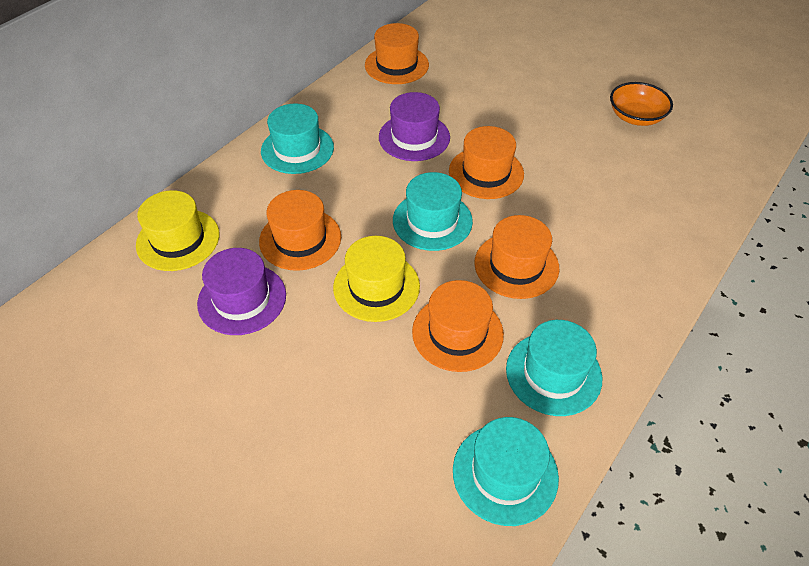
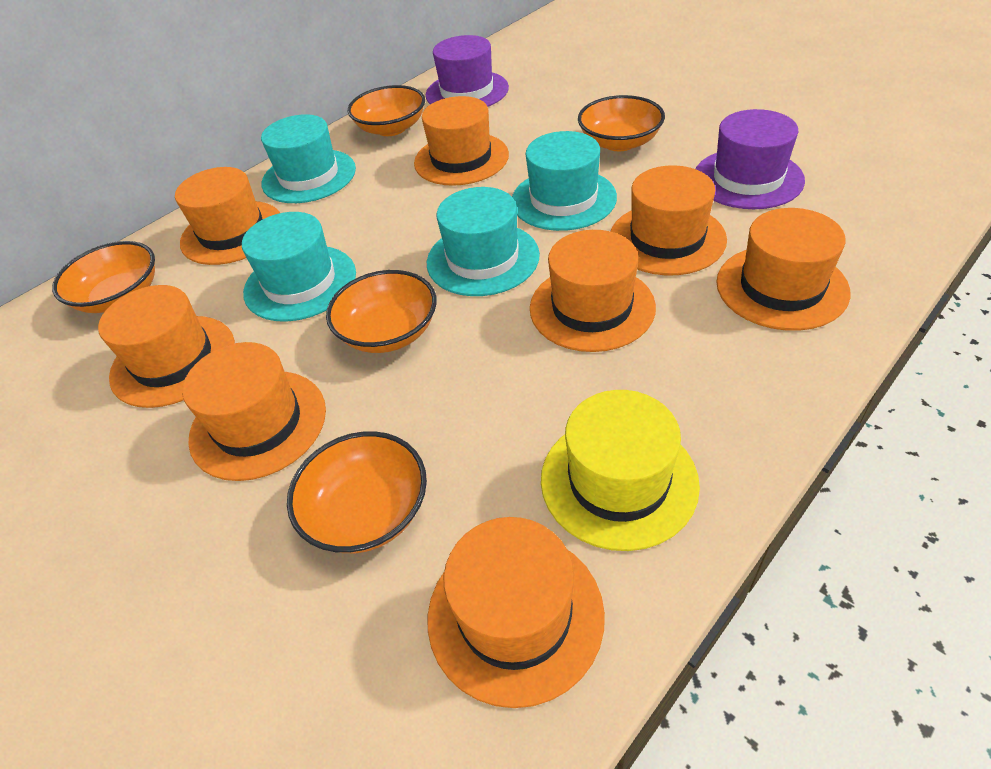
orange bowl: [610,82,673,126] = 1 -> [52,241,155,313] [287,431,427,553] [326,270,437,353] [348,85,425,136] [578,95,665,151] = 5
orange hat: [259,190,341,271] [365,23,429,84] [412,280,504,372] [449,126,524,199] [474,215,559,299] = 5 -> [98,285,235,408] [175,167,280,265] [182,342,326,481] [414,96,509,186] [428,517,605,708] [530,230,656,352] [610,165,727,275] [716,208,850,331] = 8
yellow hat: [136,190,219,271] [333,236,420,322] = 2 -> [541,390,700,551] = 1

